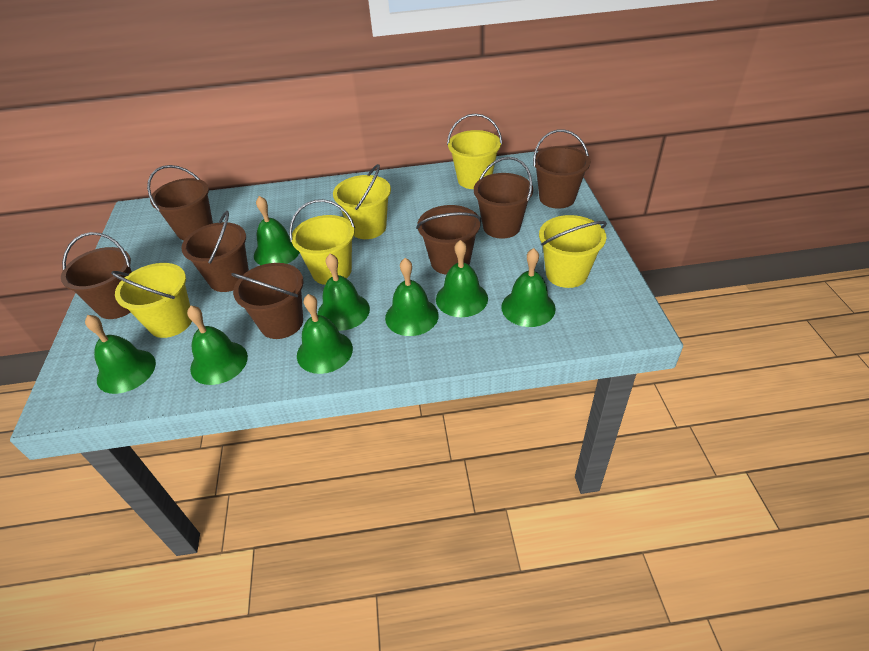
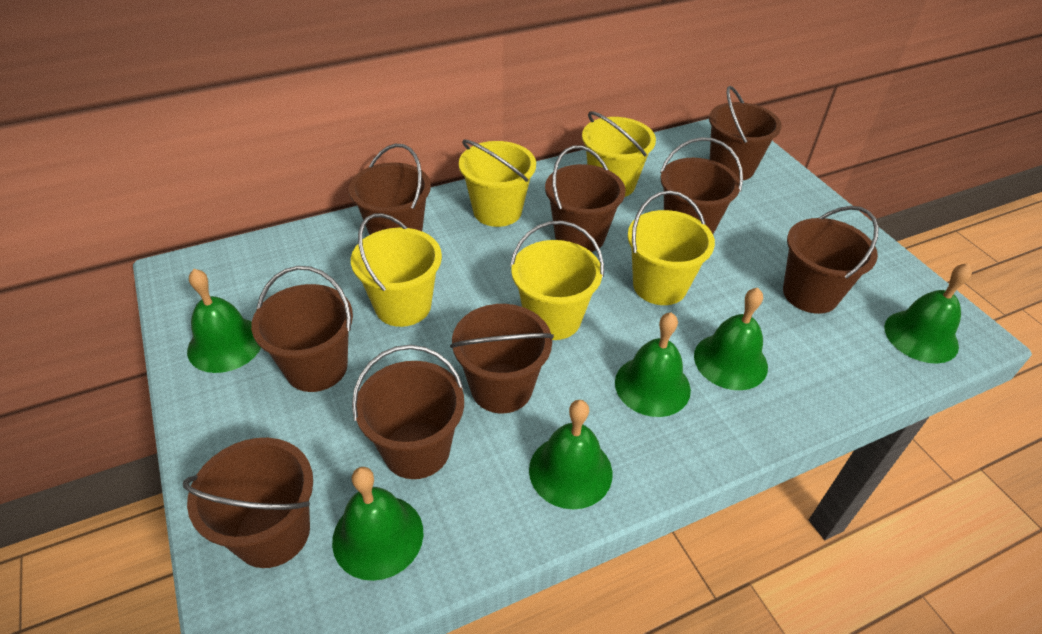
brown bucket: [61,232,132,319] [147,165,213,240] [181,211,249,292] [231,263,304,339] [416,205,481,275] [474,157,533,238] [533,130,591,209] = 7 -> [183,438,313,568] [251,266,353,392] [349,144,431,235] [352,345,464,479] [450,304,554,413] [545,145,626,252] [660,137,743,234] [709,86,782,180] [783,206,879,314] = 9
green bell: [85,315,156,394] [187,306,248,385] [254,196,300,265] [297,294,353,374] [317,254,370,331] [385,258,439,336] [436,240,488,317] [501,248,556,327] = 8 -> [187,269,261,373] [332,467,424,581] [529,400,612,509] [615,312,691,417] [694,288,768,390] [884,263,972,363] = 6

